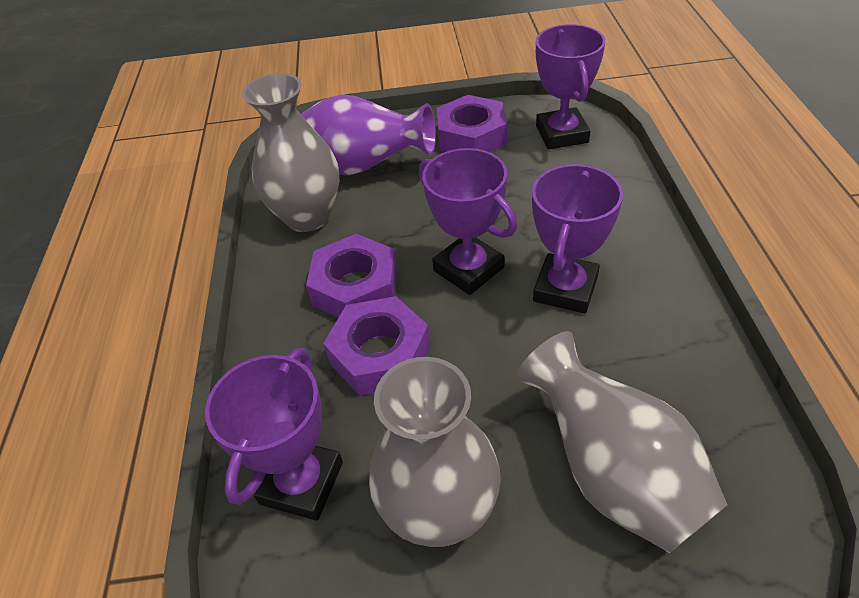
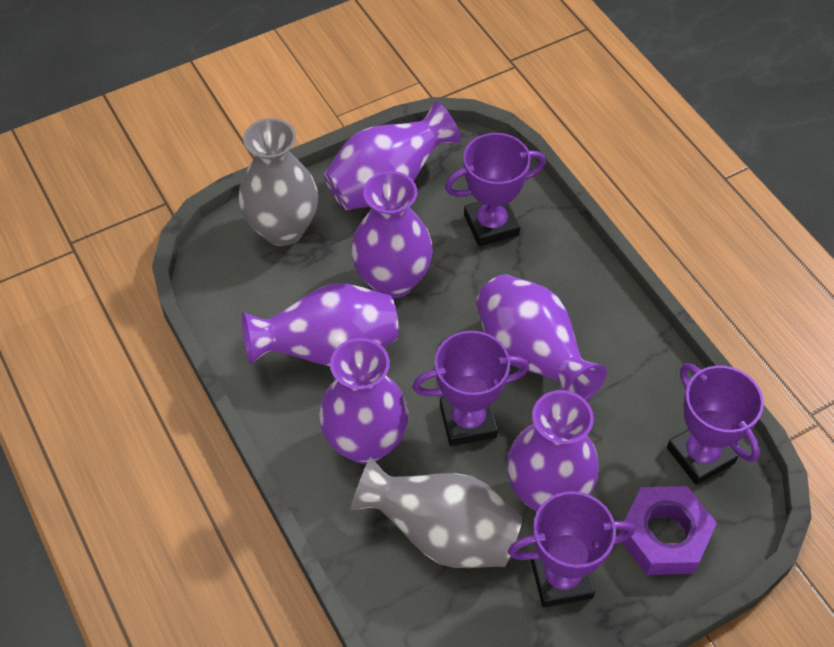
grey vase: [242,73,339,232] [369,357,501,547] [516,331,727,553] = 3 -> [239,118,318,246] [350,457,523,568] = 2
purple nut: [306,234,397,318] [323,296,431,395] [437,95,507,152] = 3 -> [619,486,717,575] = 1
purple vase: [301,94,436,175] = 1 -> [242,284,399,366] [319,338,409,464] [324,101,461,210] [351,171,433,299] [476,274,607,401] [507,390,599,512] = 6

